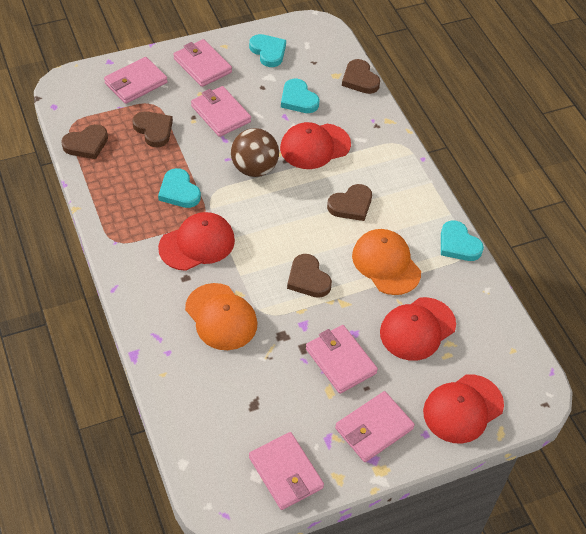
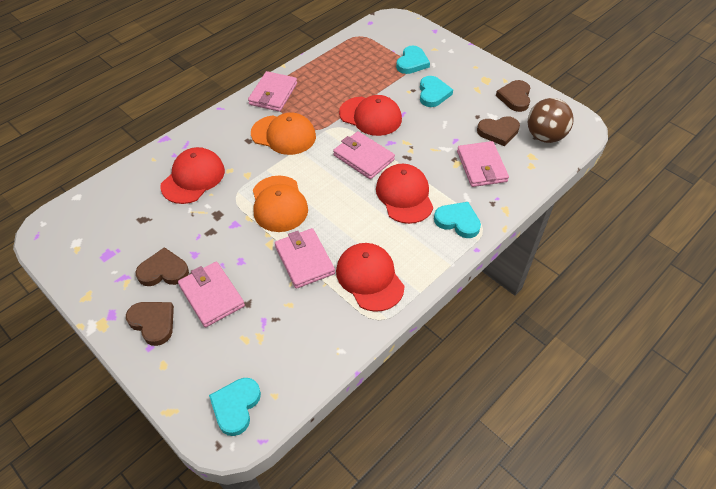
brown heart: [61,124,108,159] [133,111,173,147] [287,254,332,298] [327,184,372,221] [342,59,380,94] = 5 -> [126,302,174,346] [136,247,189,286] [477,116,520,146] [496,80,530,112] = 4
pink wallet: [104,57,168,104] [173,39,232,87] [191,86,251,137] [249,432,324,510] [306,325,378,394] [335,391,415,462] = 6 -> [178,262,245,327] [248,71,297,112] [275,228,335,289] [333,131,395,179] [457,141,509,187] = 5

